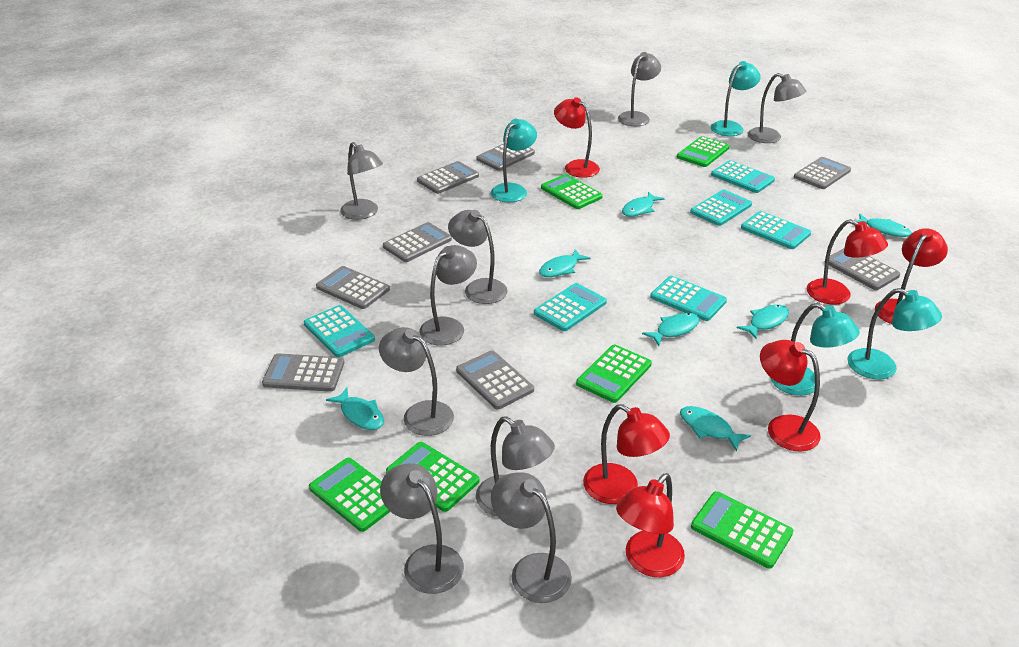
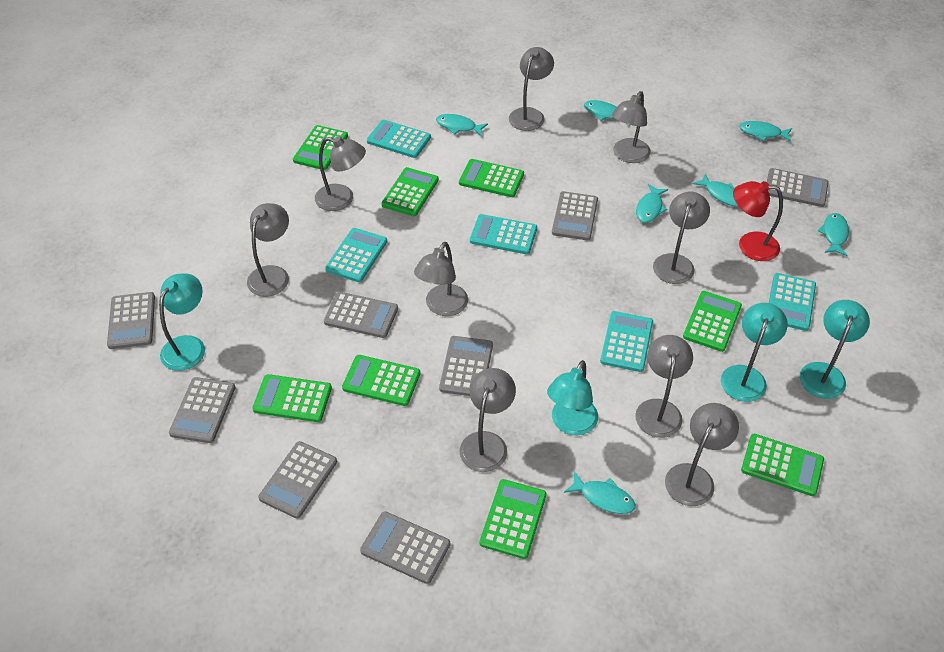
green calculator: [309,458,390,532] [386,442,479,512] [541,174,603,209] [576,345,652,403] [677,136,730,167] [691,491,794,569] = 6 -> [252,374,332,422] [293,125,348,170] [342,355,420,406] [382,167,439,216] [459,159,524,197] [480,479,546,559] [683,291,742,352] [741,434,824,496] = 8
red lamp: [554,97,600,178] [583,404,670,504] [616,473,685,577] [760,340,821,452] [807,219,888,305] [875,228,948,324] = 6 -> [733,181,783,261] = 1
turquoise calculator: [304,305,375,357] [534,283,607,331] [650,276,727,321] [690,190,752,226] [711,160,775,193] [741,211,811,249] = 6 -> [325,228,387,282] [367,120,431,158] [470,214,537,254] [600,311,653,372] [769,273,816,331] = 5

